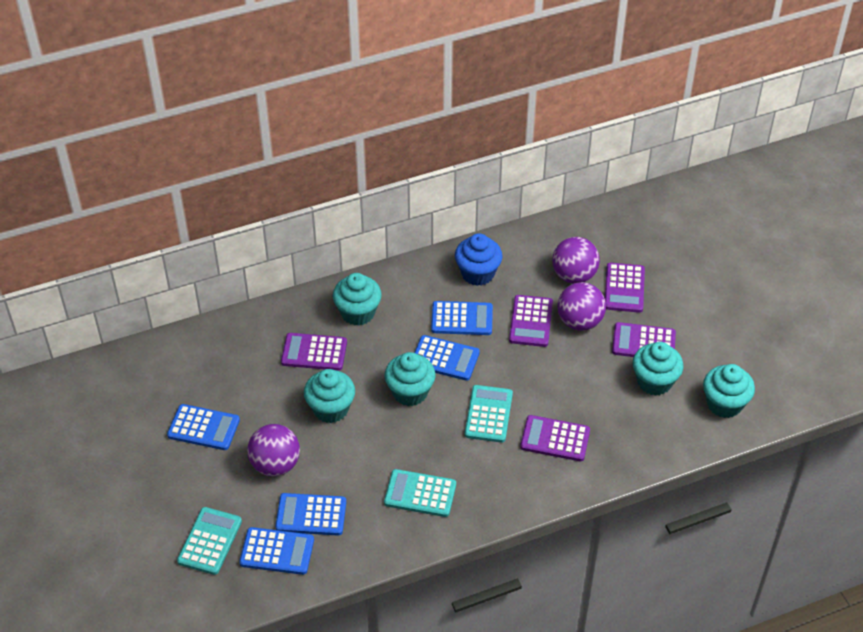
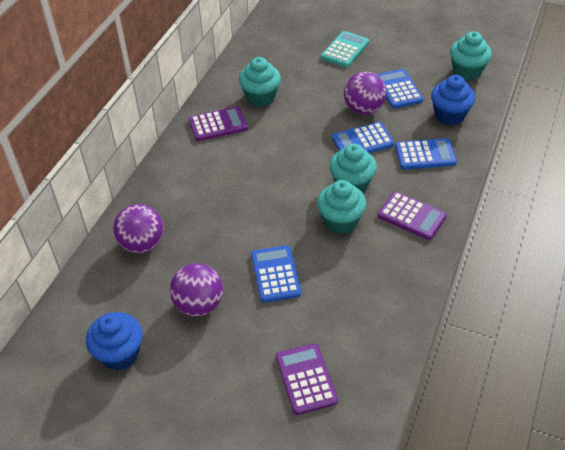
blue calculator: [167,404,240,450] [239,527,314,575] [275,493,346,536] [414,335,480,381] [431,301,493,335] = 5 -> [251,245,301,303] [332,122,394,153] [376,69,423,109] [395,138,457,170] = 4
blue cupcake: [455,233,503,286] = 1 -> [86,312,143,371] [431,75,475,125] = 2
purple calculator: [281,333,347,371] [509,295,553,347] [520,415,590,461] [605,263,645,313] [612,322,676,357] = 5 -> [189,106,248,141] [276,343,338,415] [378,191,447,240] = 3
turquoise calculator: [177,507,242,575] [384,469,456,517] [465,385,513,443] = 3 -> [321,31,369,68] = 1
turquoise cupcake: [304,369,355,423] [333,273,382,326] [385,352,435,406] [633,342,684,396] [703,364,755,418] = 5 -> [239,57,281,107] [317,180,366,234] [329,144,377,193] [450,31,492,81] = 4

